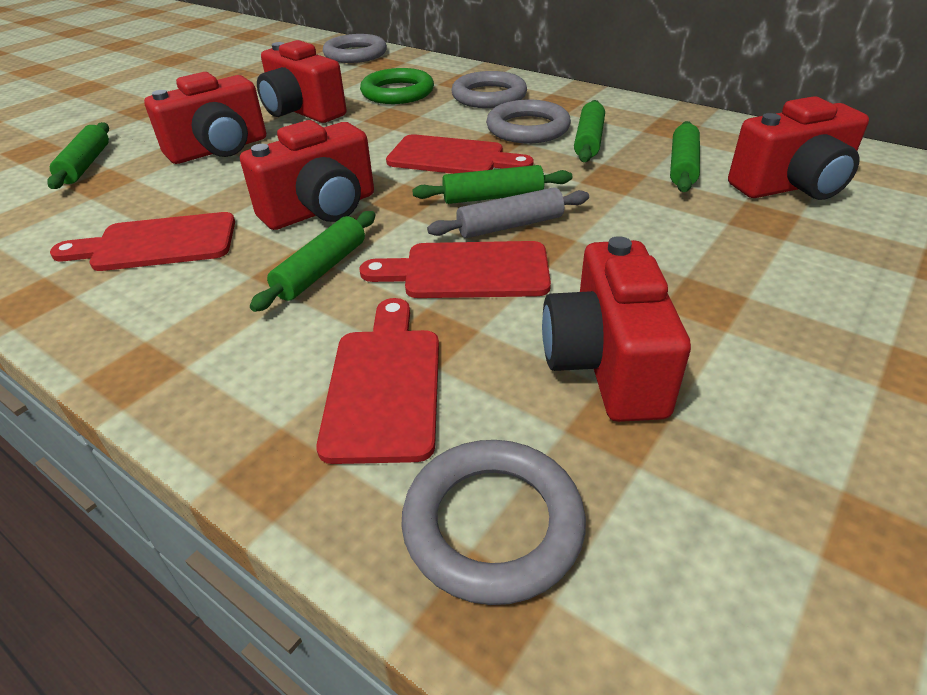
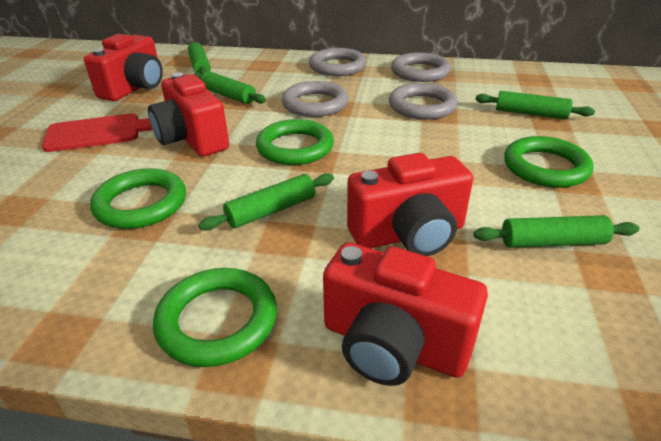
green ring: [360,68,434,104] = 1 -> [90,168,186,229] [153,268,277,367] [256,119,334,165] [504,136,593,188] = 4
grey rolling pin: [427,187,589,238] = 1 -> none = 0
red camera: [144,72,266,164] [240,120,374,230] [257,40,346,123] [542,236,691,422] [728,96,869,200] = 5 -> [84,34,163,101] [148,72,229,156] [323,242,488,386] [347,153,473,256] = 4
red cutting board: [50,212,235,271] [316,298,439,464] [359,241,551,298] [386,134,534,174] = 4 -> [42,114,153,152] = 1

